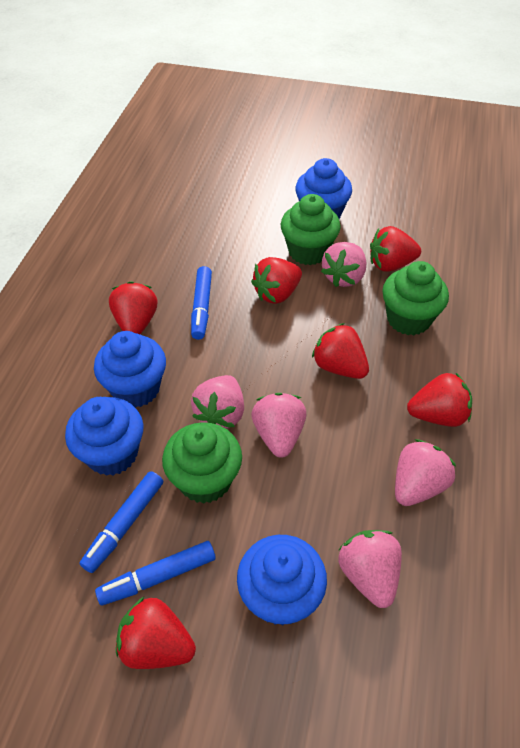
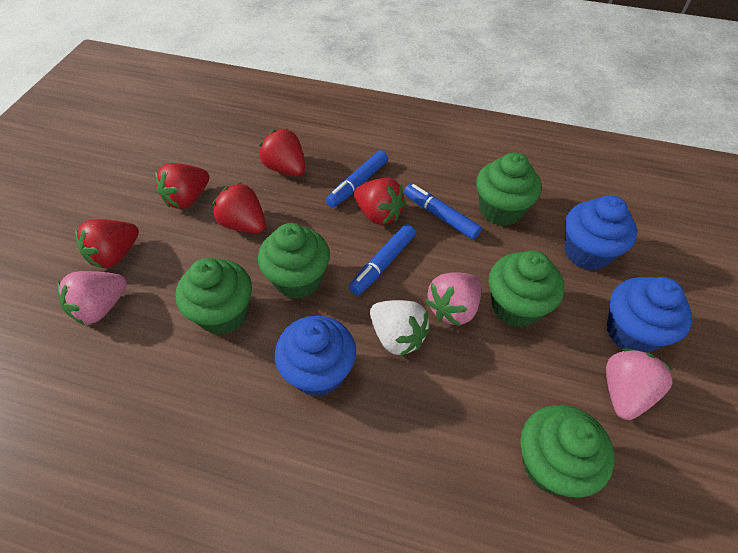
blue cupcake: [65,397,143,476] [94,331,166,408] [237,535,327,626] [295,158,352,219] = 4 -> [275,315,356,397] [565,195,637,270] [607,277,692,353] = 3
green cupcake: [162,422,242,504] [281,194,341,265] [382,261,449,335] = 3 -> [176,258,252,335] [258,223,330,299] [476,152,541,226] [489,251,564,327] [520,405,614,498] = 5
pink strawberry: [191,375,244,429] [251,393,306,458] [321,242,366,287] [338,530,402,608] [395,439,456,506] = 5 -> [57,271,127,325] [425,272,481,326] [606,348,674,420] = 3
red strawberry: [109,281,157,334] [116,596,196,669] [251,257,302,304] [312,323,369,379] [370,226,421,272] [407,373,472,427] = 6 -> [75,219,139,268] [155,163,209,209] [212,182,266,234] [259,129,305,176] [354,178,406,225] = 5
white strawberry: none = 0 -> [370,300,430,357] = 1

